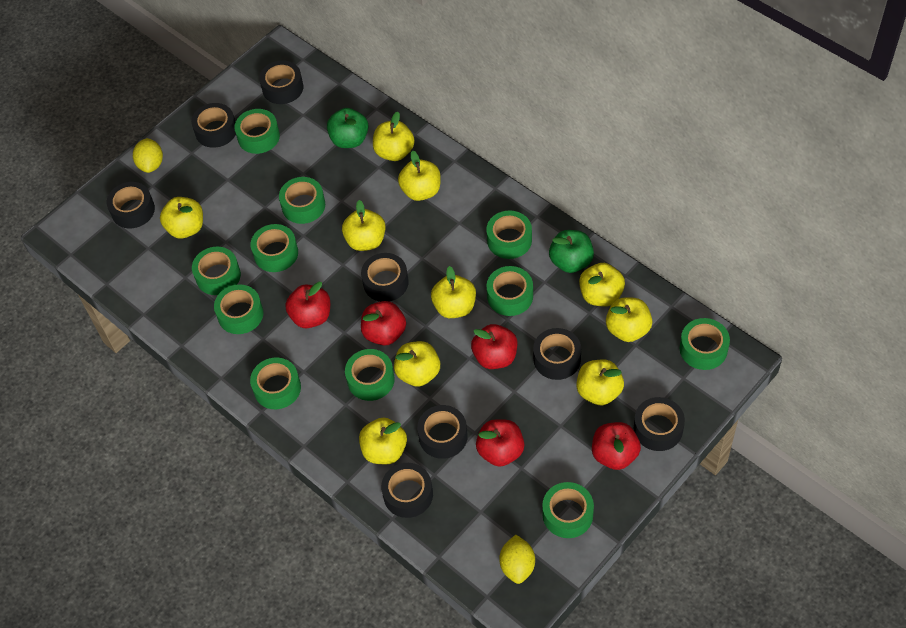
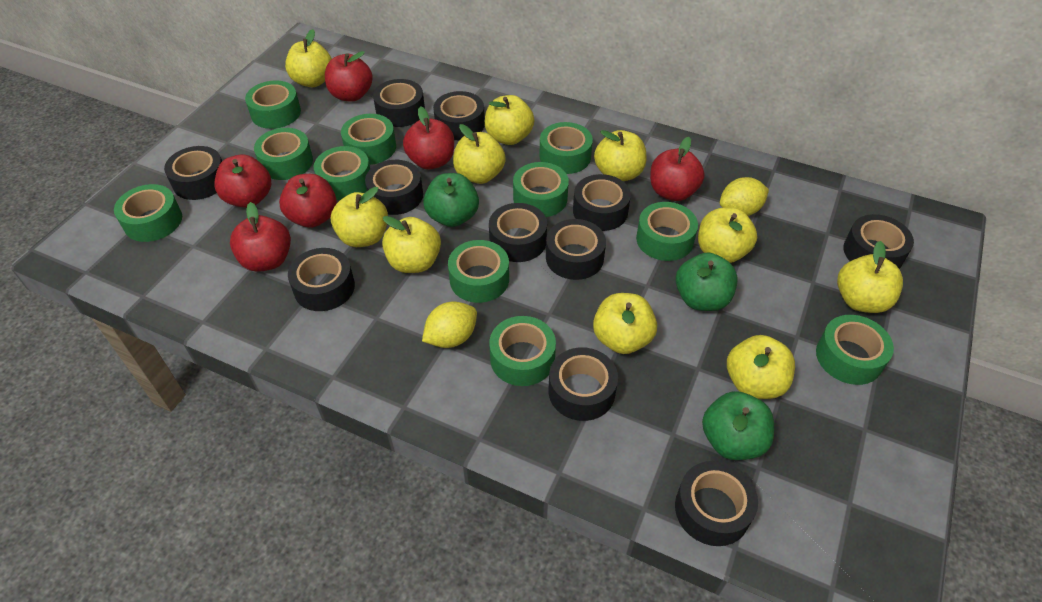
black tape: [107,182,155,228] [191,103,236,148] [259,60,303,104] [361,253,408,302] [381,463,433,518] [417,405,468,459] [533,328,581,380] [634,397,685,451] = 8 -> [164,146,222,200] [288,248,355,311] [365,160,423,215] [373,79,425,127] [433,91,485,140] [489,203,547,262] [546,219,606,280] [548,347,618,421] [573,174,631,231] [675,461,758,546] [844,214,914,269] = 11
green apple: [327,108,369,148] [549,230,594,273] = 2 -> [423,173,479,227] [676,252,738,311] [702,391,774,460] = 3
red apple: [285,282,330,328] [361,301,406,346] [471,324,517,369] [476,419,524,467] [592,422,641,470] = 5 -> [214,155,271,208] [230,202,291,272] [279,174,337,228] [325,51,373,101] [403,106,454,169] [650,137,705,201] = 6

